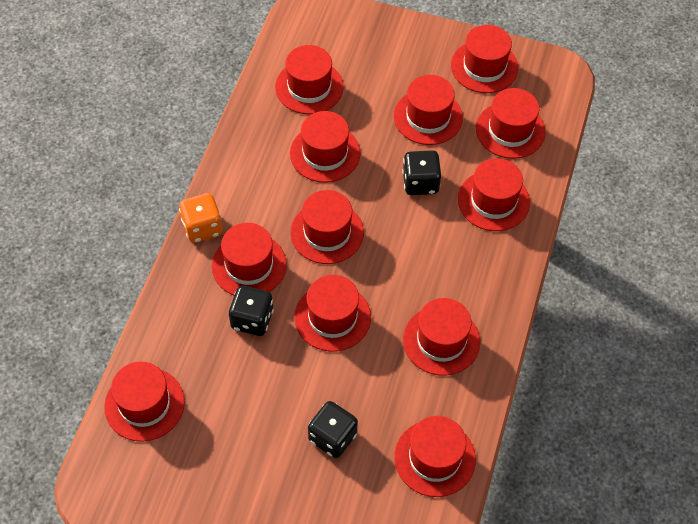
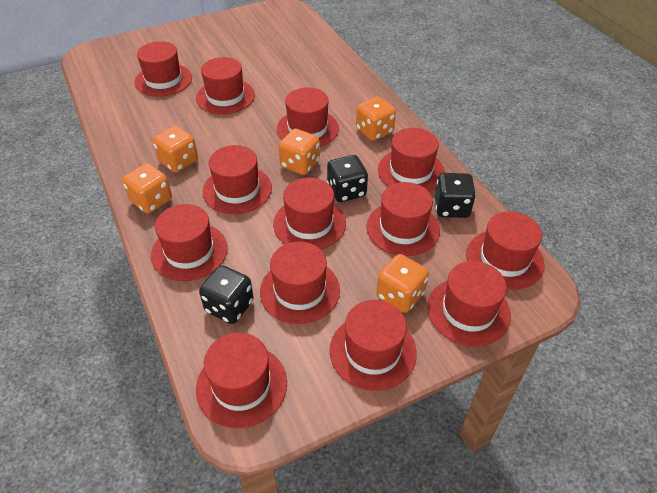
orange dice: [179,193,222,243] = 1 -> [122,163,172,214] [153,126,198,173] [279,129,320,175] [356,97,396,141] [376,254,429,313] = 5
red hat: [104,362,185,442] [212,223,287,295] [275,45,344,114] [290,111,361,183] [291,190,364,264] [295,275,371,352] [394,75,463,145] [394,416,476,497] [403,298,480,376] [451,25,518,93] [458,158,530,231] [476,88,546,159] = 12 -> [135,41,192,97] [151,204,228,281] [196,57,255,114] [196,333,287,428] [203,145,272,214] [260,241,340,324] [273,178,346,249] [277,87,339,147] [329,300,417,391] [366,182,440,256] [378,128,445,192] [427,261,511,346] [466,211,545,290] = 13

